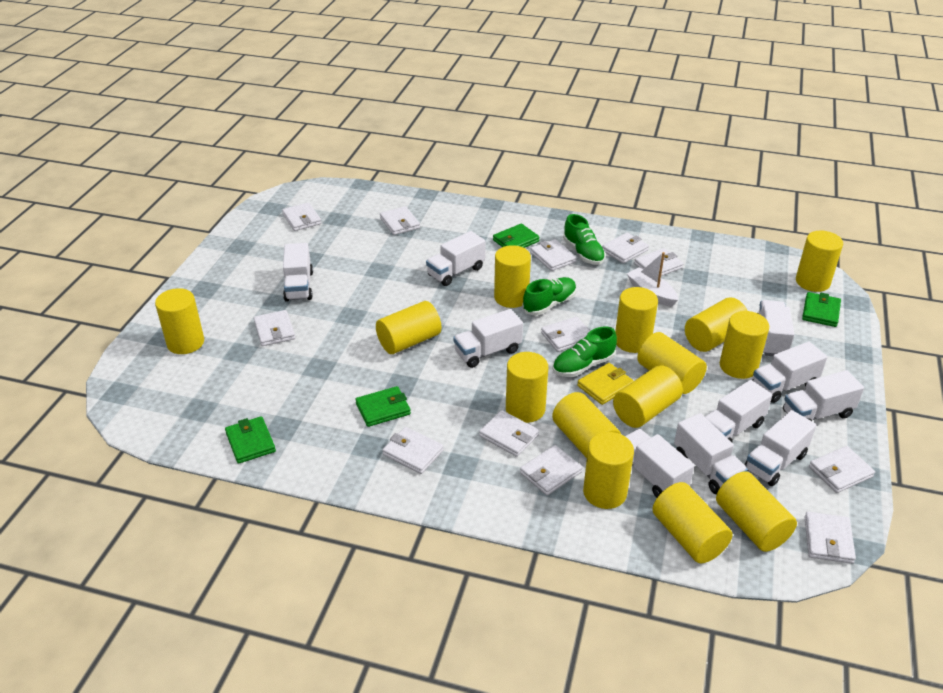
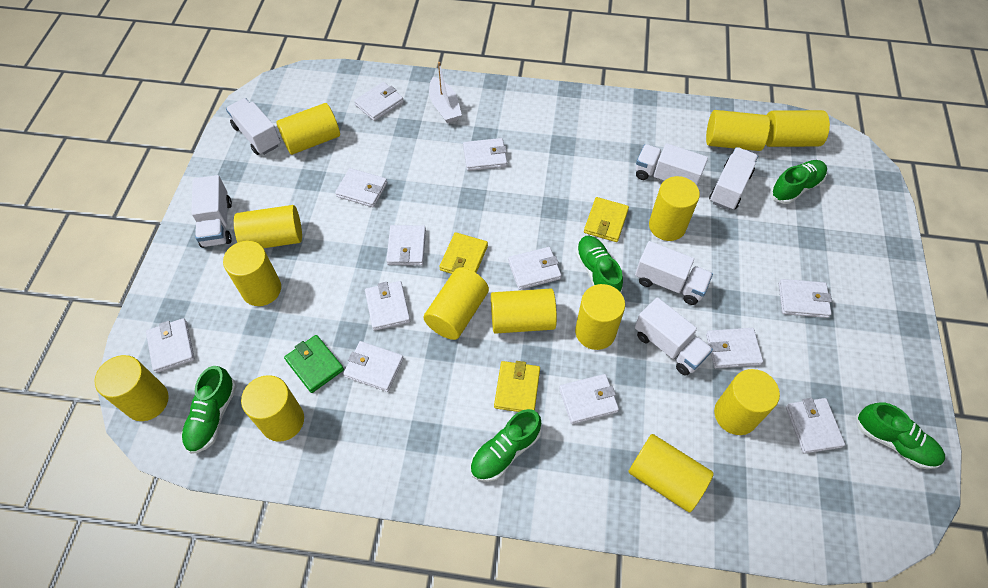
green shoe: [522,277,576,316] [553,327,617,377] [563,214,605,265] = 3 -> [182,366,236,454] [470,409,541,482] [576,236,623,293] [770,160,827,204] [856,402,945,469] = 5
green wallet: [225,416,276,464] [355,386,411,427] [493,224,540,248] [802,292,841,327] = 4 -> [284,335,344,393] = 1
white truck: [283,243,313,302] [426,231,486,286] [453,309,523,368] [625,429,694,498] [674,413,748,494] [705,380,772,442] [744,410,816,486] [752,342,827,403] [758,300,795,356] [783,370,864,421] = 10 -> [191,175,232,248] [226,98,280,155] [635,241,713,305] [635,297,713,376] [636,143,708,186] [709,147,758,210] = 6
yellow cylinder: [155,288,204,354] [376,301,441,354] [494,245,531,308] [506,352,548,423] [552,392,621,458] [583,432,634,509] [613,365,683,428] [615,287,658,353] [637,332,707,394] [652,482,733,564] [685,297,748,352] [716,471,797,552] [720,311,769,379] [796,231,843,292] = 14 -> [94,355,169,421] [223,241,281,306] [234,205,302,248] [241,375,304,442] [276,103,340,155] [424,268,489,340] [491,289,557,334] [575,284,625,350] [629,434,714,512] [649,176,700,241] [706,110,770,151] [714,369,780,435] [766,110,830,147] = 13
yellow wallet: [577,363,634,405] = 1 -> [439,232,488,274] [494,361,540,412] [584,197,629,242] = 3

